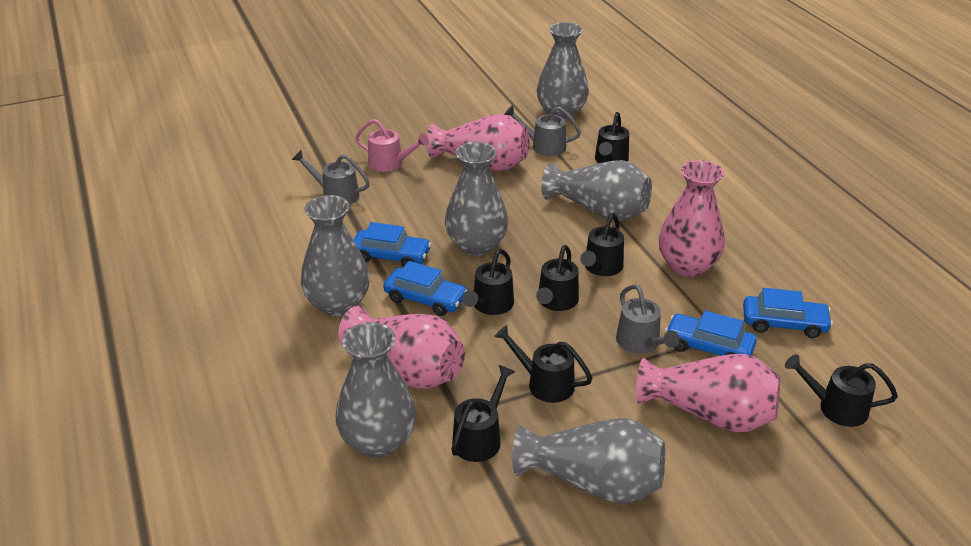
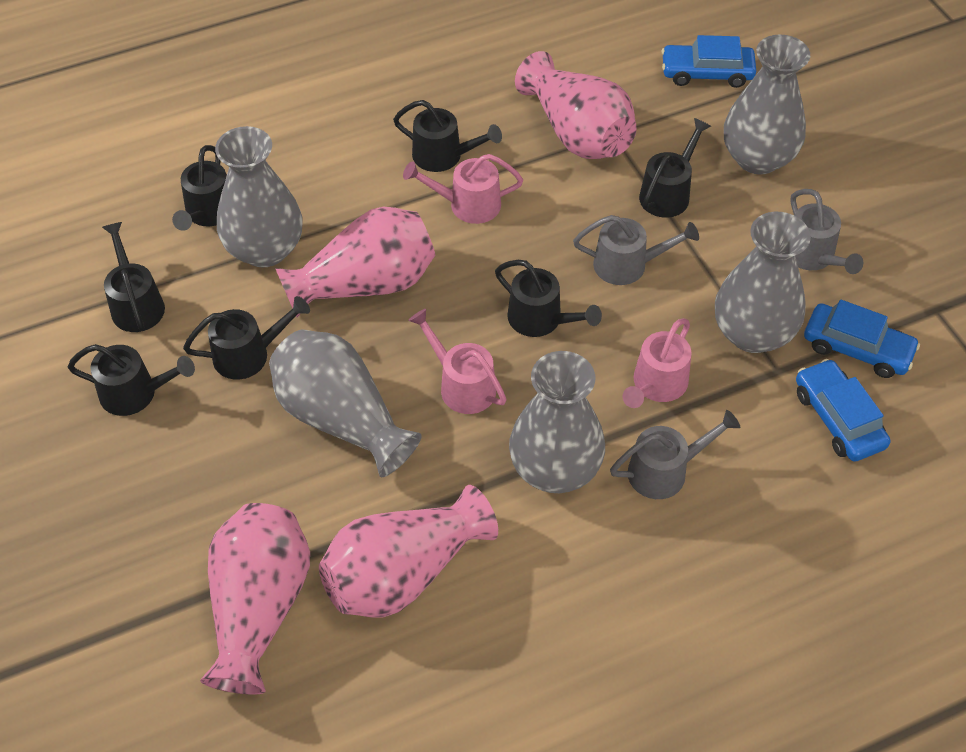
blue car: [354,222,431,267] [383,261,468,316] [665,311,757,356] [743,288,833,338] = 4 -> [661,35,756,88] [796,359,890,462] [804,299,920,378] = 3
grey vase: [301,195,370,316] [336,322,416,458] [445,142,508,256] [512,418,665,504] [537,22,589,120] [541,160,652,221] = 6 -> [215,126,302,268] [269,329,422,477] [509,351,605,493] [715,212,811,353] [724,34,810,175] = 5
pink watering can: [355,119,429,172] = 1 -> [403,154,523,224] [408,309,506,414] [623,318,692,408] = 3

